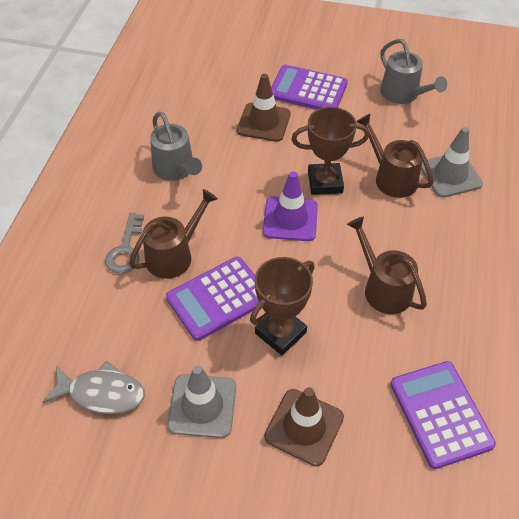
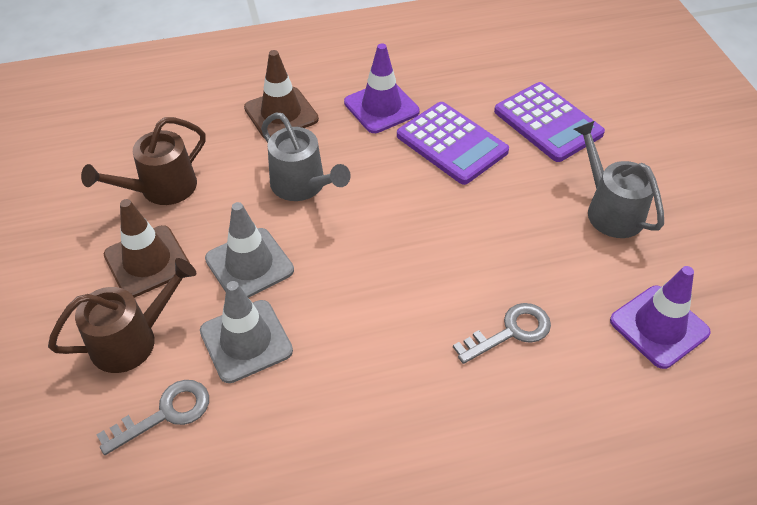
brown trophy: [250,257,315,355] [292,107,369,195] = 2 -> none = 0
brown watering can: [129,189,218,279] [347,216,427,314] [356,113,434,198] = 3 -> [48,258,196,373] [81,117,205,205] = 2
grey fish: [43,361,145,414] = 1 -> none = 0
grey key: [105,213,144,274] = 1 -> [96,380,209,455] [453,303,551,364] = 2
purple calculator: [166,257,259,341] [271,65,348,110] [390,361,496,469] = 3 -> [397,102,509,185] [494,82,605,162] = 2
purple traffic cone: [263,171,318,241] = 1 -> [344,44,420,133] [610,266,711,369] = 2

